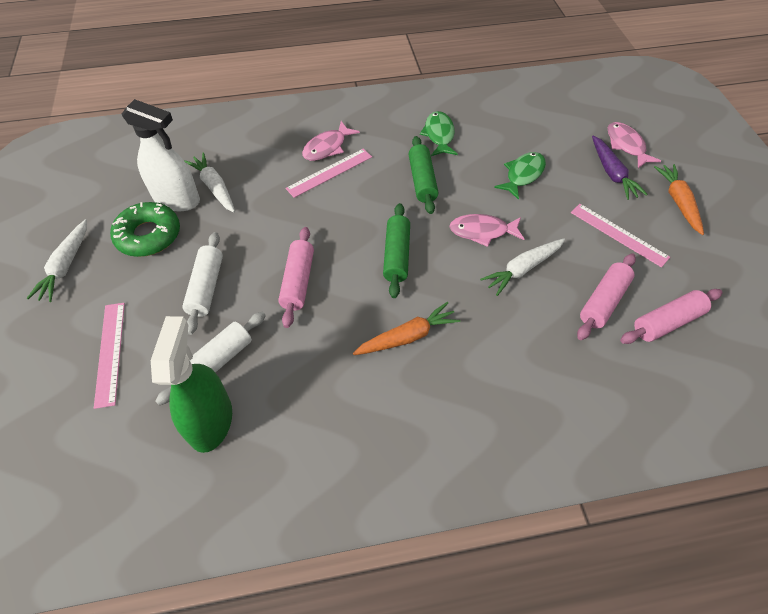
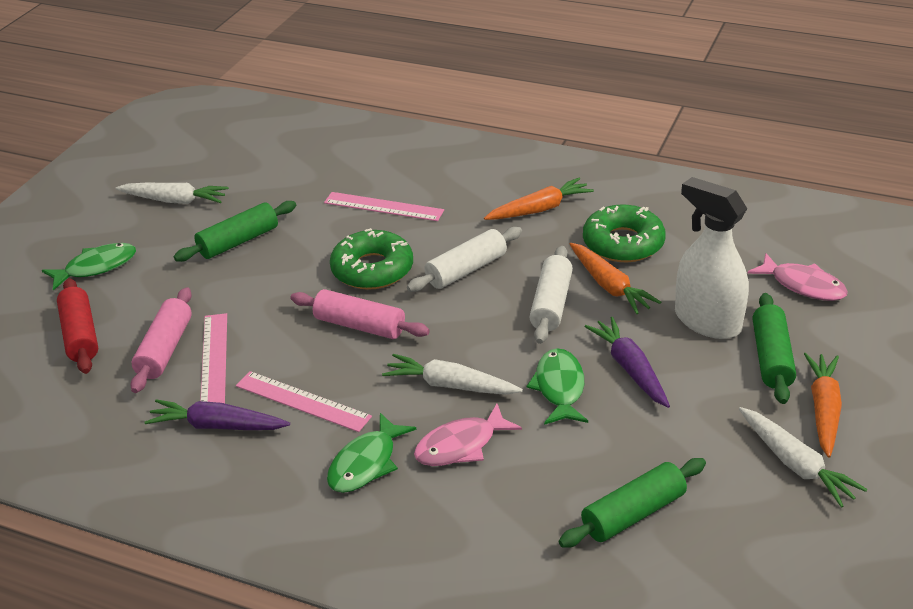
green donut: [110,202,180,257] = 1 -> [330,228,413,290] [583,204,666,262] = 2
green fish: [420,111,458,156] [494,152,546,200] = 2 -> [42,243,136,291] [327,413,416,493] [526,348,588,425] = 3
green rolling pin: [383,203,410,298] [409,136,439,214] = 2 -> [174,201,296,262] [559,458,706,548] [753,293,796,404] = 3
green spray bottle: [151,316,232,453] = 1 -> none = 0
orange carrot: [353,302,460,355] [654,164,704,235] = 2 -> [484,178,594,220] [570,243,661,314] [804,353,842,458] = 3
pink fish: [302,121,360,161] [449,214,524,247] [608,122,661,168] = 3 -> [414,404,522,466] [747,253,848,301] = 2
pink rolling pin: [278,227,314,328] [577,253,636,340] [620,289,723,344] = 3 -> [130,287,192,393] [290,289,430,339] = 2
purple carrot: [592,136,648,200] = 1 -> [144,399,290,430] [584,317,670,408] = 2
red rolling pin: none = 0 -> [57,278,98,374] = 1

